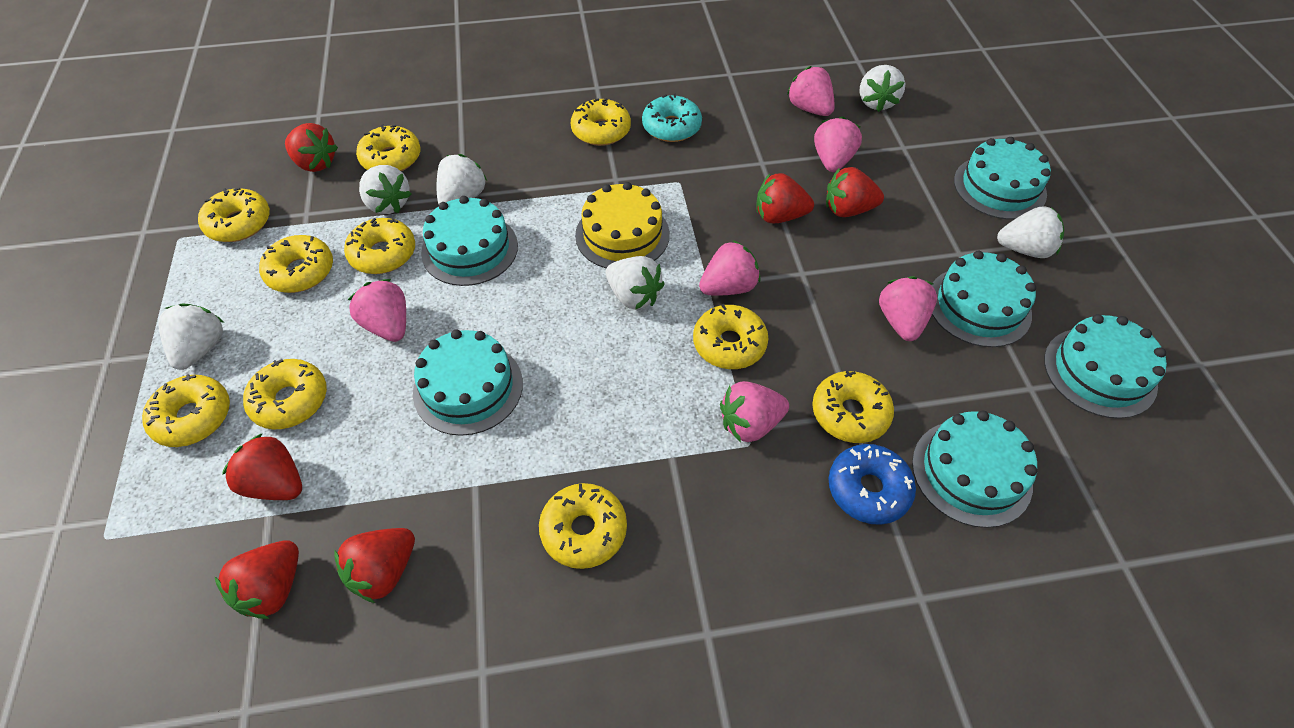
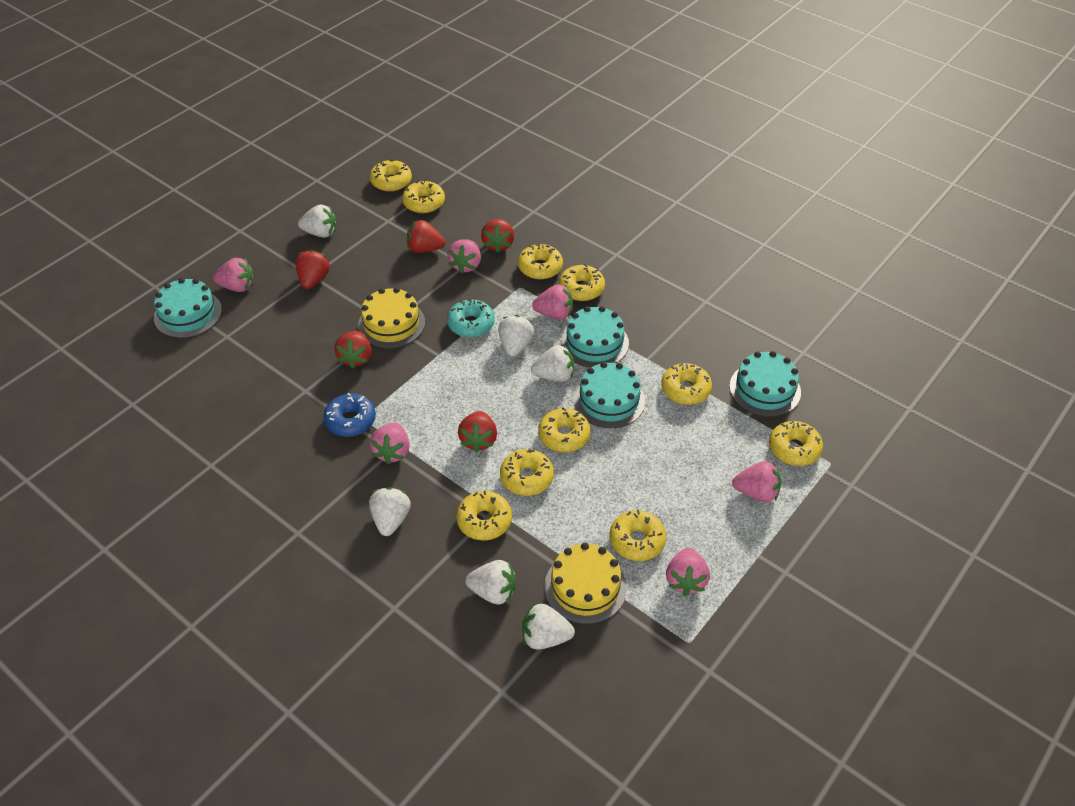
red strawberry: [215,540,299,619] [222,433,302,500] [285,123,338,172] [334,528,415,603] [756,173,814,223] [826,167,884,217] = 6 -> [295,250,330,289] [334,331,371,368] [407,220,445,253] [458,411,497,452] [481,219,514,253] = 5
turquoise cake: [413,329,523,436] [421,196,518,286] [912,411,1037,528] [932,251,1036,347] [954,137,1051,220] [1044,314,1167,419] = 6 -> [154,278,222,338] [561,306,629,368] [574,362,645,428] [730,351,801,417] = 4
yellow cake: [575,182,670,268] = 1 -> [358,287,425,348] [545,543,627,624] = 2

